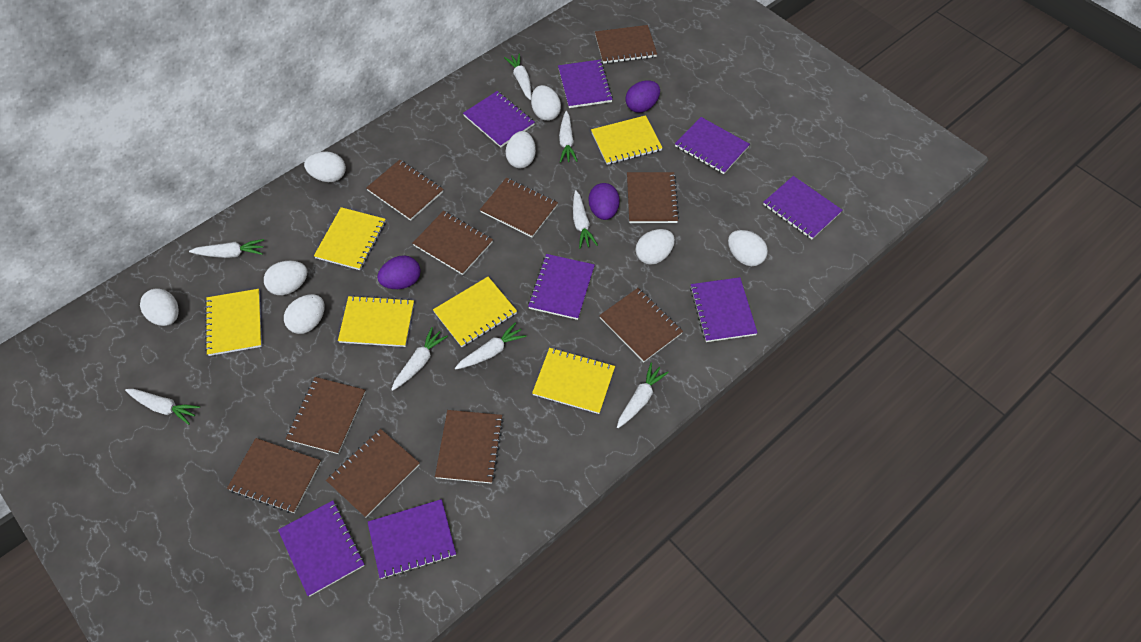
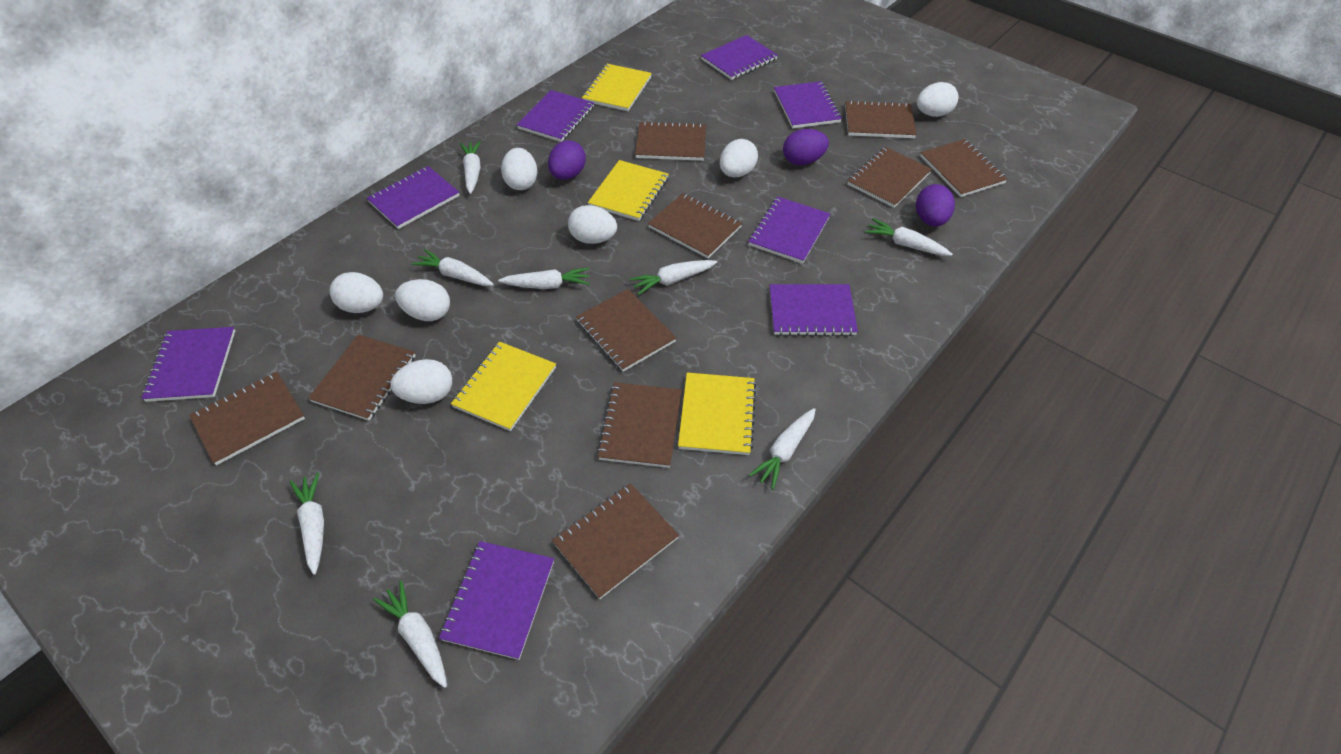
white egg: [140,288,179,326] [264,261,307,295] [284,294,324,334] [304,151,346,182] [506,131,536,168] [531,85,561,121] [636,229,675,265] [728,230,768,266] = 8 -> [330,272,383,313] [391,359,452,404] [395,279,450,321] [501,148,537,190] [568,205,617,244] [720,139,758,177] [917,82,959,117] = 7
yellow notebook: [205,289,262,356] [314,207,386,270] [338,295,414,347] [433,277,517,347] [532,348,615,414] [591,115,663,165] = 6 -> [451,342,556,431] [582,64,652,111] [588,160,669,221] [678,373,756,455] = 4

